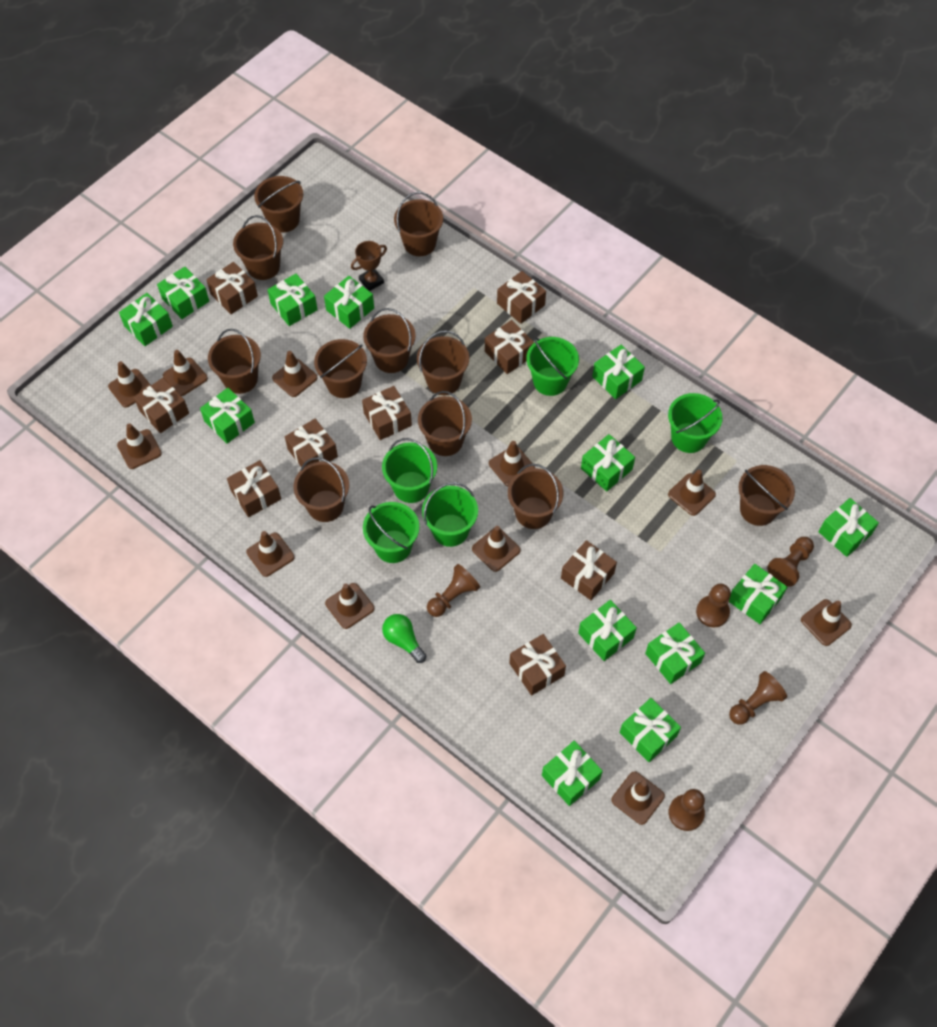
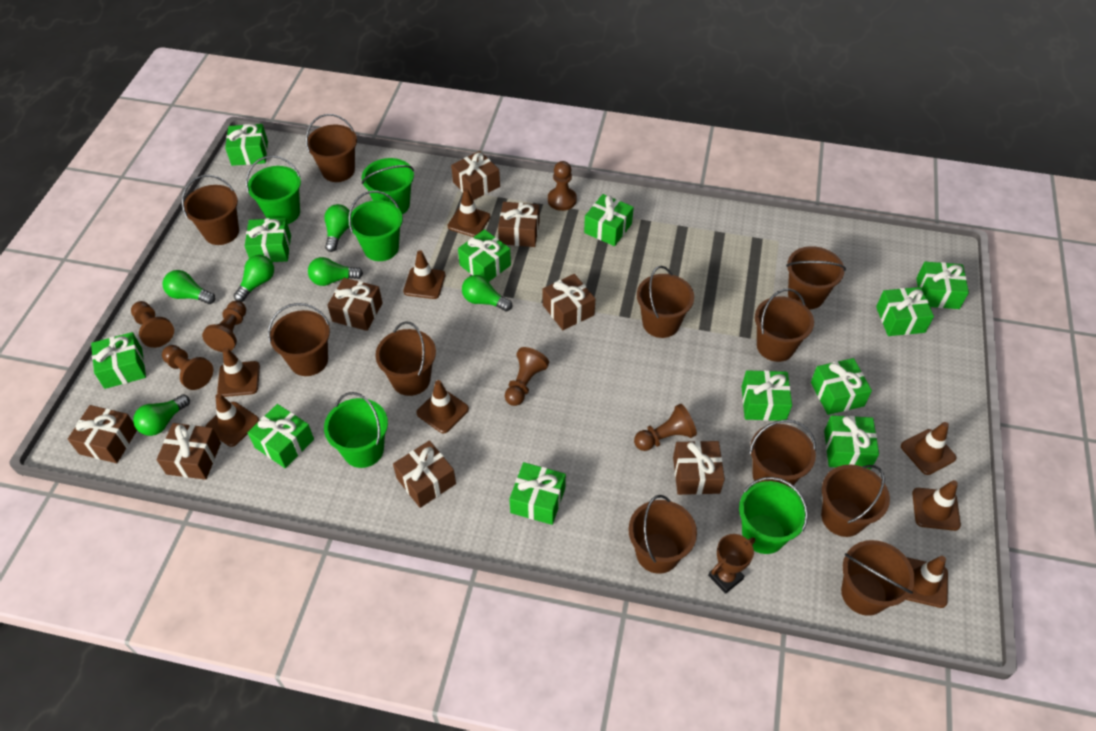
brown gift: [134,378,189,433] [206,262,258,314] [227,460,281,517] [285,419,338,467] [362,386,412,440] [485,320,534,374] [497,271,546,324] [509,634,566,696] [561,540,617,600] = 9 -> [68,405,137,463] [157,423,221,480] [327,278,383,331] [393,440,456,508] [451,151,500,200] [498,202,539,247] [543,274,595,330] [673,441,725,495] = 8
brown pawn: [427,564,480,617] [669,789,705,831] [696,584,731,628] [729,671,787,725] [767,537,814,587] = 5 -> [131,301,174,348] [162,345,213,390] [202,301,246,352] [505,347,549,406] [548,161,577,211] [634,404,697,451] = 6
brown traffic cone: [108,361,151,408] [117,423,162,469] [163,350,208,396] [246,531,295,577] [272,351,318,397] [325,583,374,629] [472,526,521,572] [489,441,535,486] [612,771,665,825] [668,470,716,516] [801,599,852,646] = 11 -> [205,393,260,447] [217,348,260,397] [403,250,445,299] [416,380,469,433] [447,188,491,237] [901,422,956,475] [906,556,948,608] [912,480,961,531] = 8
green gift: [119,293,173,346] [157,267,209,319] [200,388,255,444] [267,274,318,326] [324,276,374,329] [542,741,603,806] [578,600,637,661] [581,434,635,491] [592,345,645,399] [619,698,681,762] [645,622,705,684] [729,564,787,624] [819,498,879,557] = 13 -> [91,332,146,389] [225,124,268,166] [245,218,291,262] [248,404,314,468] [458,229,511,282] [509,462,566,525] [584,194,634,246] [741,370,792,421] [811,358,872,415] [824,415,879,469] [876,287,934,336] [916,262,969,309] = 12
green light bulb: [382,614,426,663] = 1 -> [133,394,190,436] [163,270,216,304] [234,255,274,302] [308,257,363,286] [324,204,350,252] [462,275,512,312] = 6

